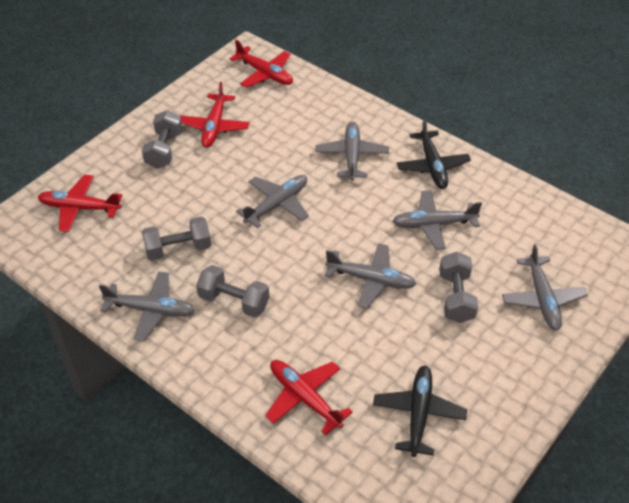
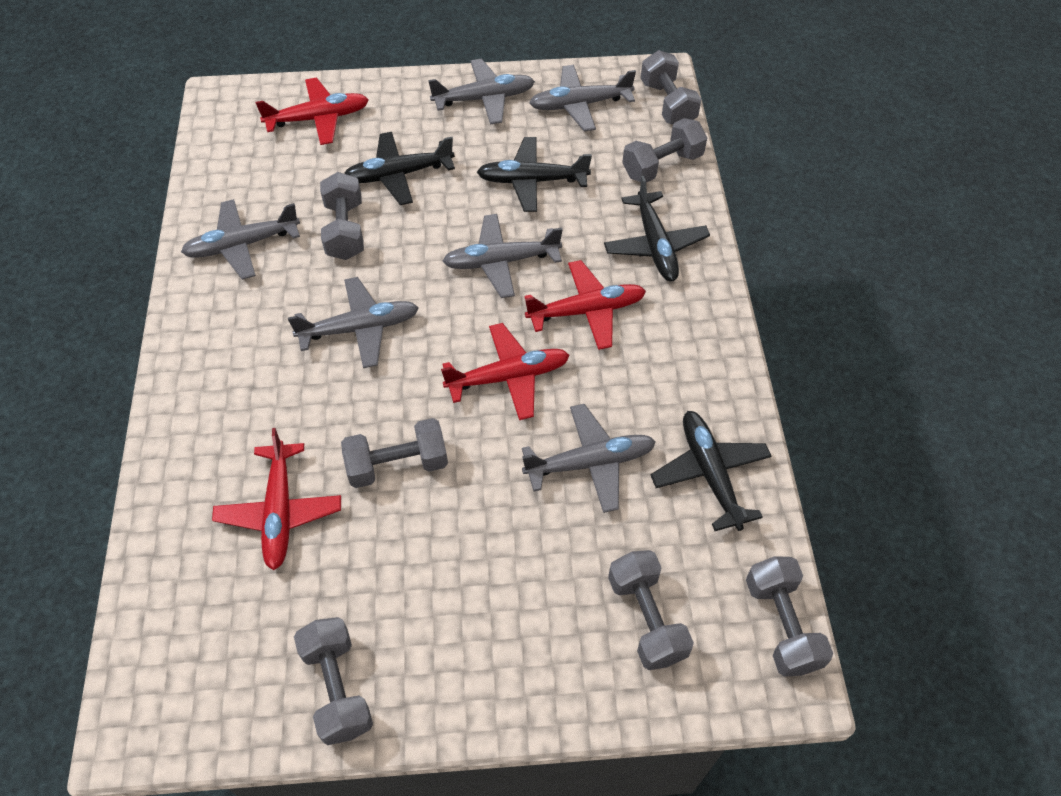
black plane: [373,365,467,457] [397,119,471,189] = 2 -> [344,132,455,205] [477,137,592,212] [604,176,710,282] [651,411,772,531] = 4
grey dumbbell: [142,110,182,169] [142,217,211,261] [196,265,269,317] [439,252,478,323] = 4 -> [294,617,373,745] [320,172,364,260] [341,418,448,488] [608,550,694,670] [622,118,707,182] [641,50,702,124] [746,556,833,677] = 7

